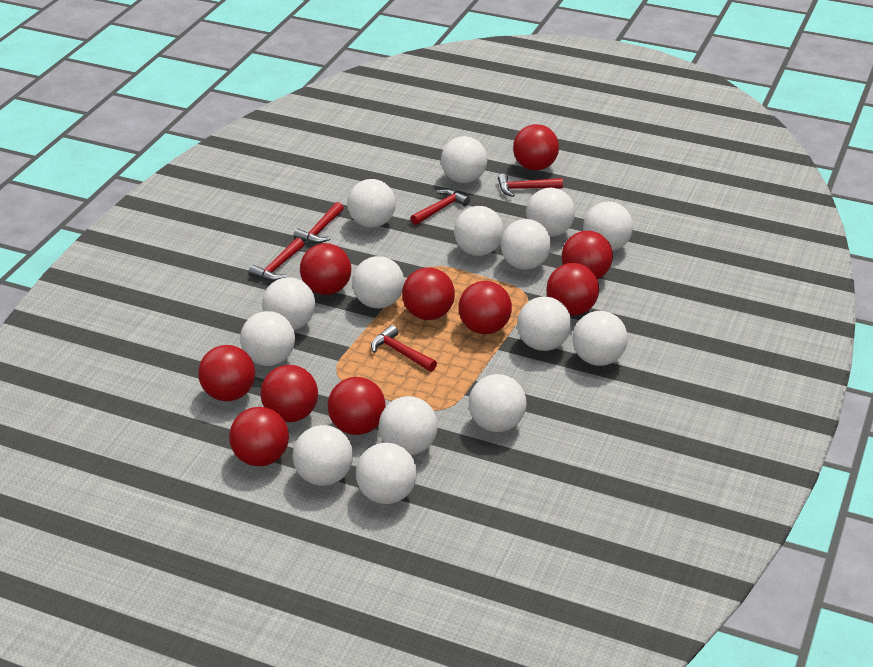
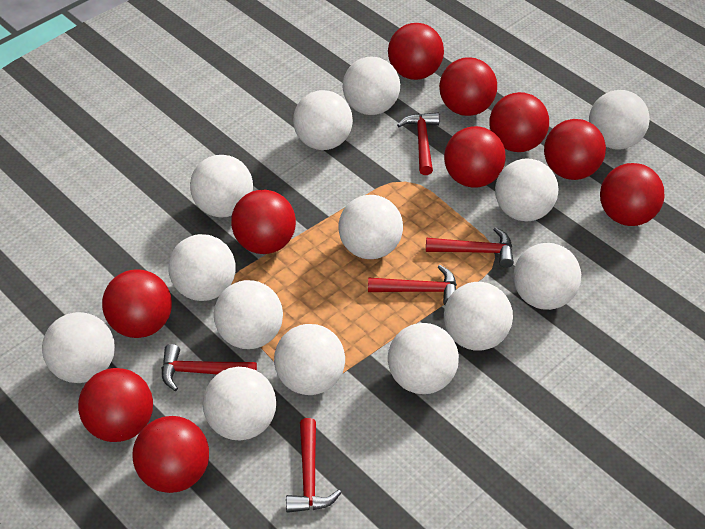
white ball: [240,311,295,366] [262,277,315,330] [293,425,353,486] [347,179,396,228] [352,256,404,308] [356,443,417,504] [379,396,438,455] [441,136,487,183] [454,206,504,256] [469,374,526,432] [501,219,551,270] [517,297,571,351] [526,188,575,237] [572,311,628,366] [583,202,633,251] = 15 -> [42,312,115,383] [168,234,236,301] [190,155,253,218] [203,367,276,440] [214,280,283,349] [274,324,345,395] [293,90,353,150] [338,195,403,259] [343,57,400,115] [388,323,459,394] [444,282,513,351] [495,158,558,221] [514,243,581,310] [589,90,650,150] = 14

